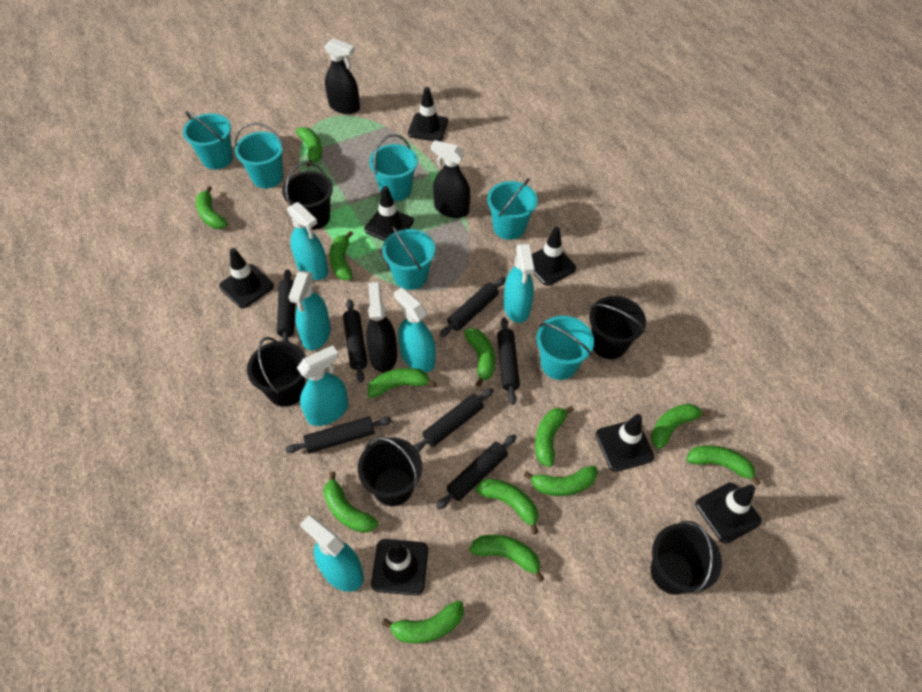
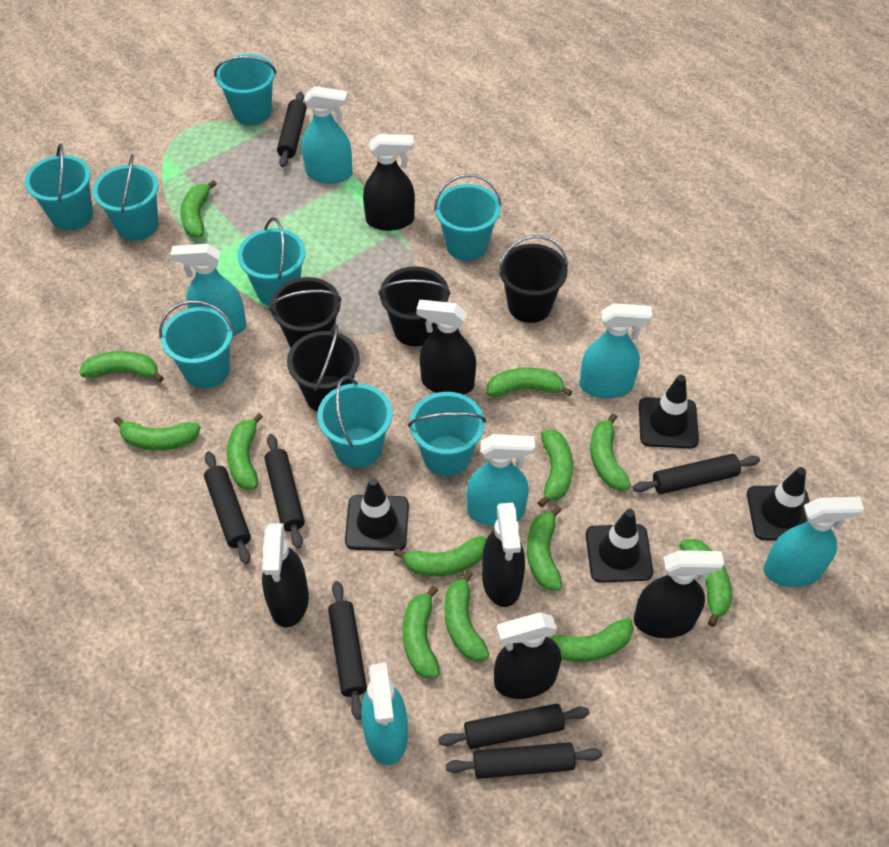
black bucket: [247,337,306,407] [282,162,333,230] [358,437,422,506] [589,296,646,359] [651,521,722,595] = 5 -> [269,277,342,348] [287,324,360,412] [378,266,451,347] [498,235,568,323] = 4
black spray bottle: [324,38,360,114] [366,282,397,373] [431,140,470,218] = 3 -> [262,523,309,628] [363,134,415,231] [416,300,476,395] [482,502,525,607] [494,612,561,699] [634,550,724,638] = 6
black traffic cone: [219,248,274,308] [364,186,414,241] [371,539,428,596] [408,87,448,141] [531,227,576,286] [596,414,654,472] [696,483,762,544] = 7 -> [345,478,409,551] [586,509,653,583] [639,375,699,448] [747,467,809,540] = 4
turquoise bucket: [183,111,233,170] [235,122,284,188] [369,134,418,201] [382,226,435,290] [487,178,537,240] [536,316,594,380] = 6 -> [25,143,93,231] [93,154,158,241] [159,300,234,389] [214,54,277,125] [237,217,306,306] [317,376,392,468] [408,392,486,476] [434,174,502,261] = 8

